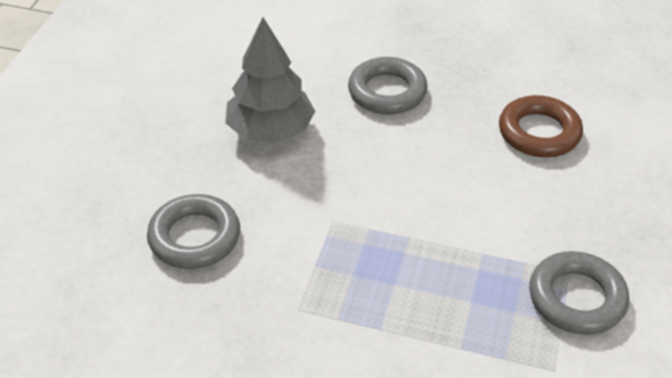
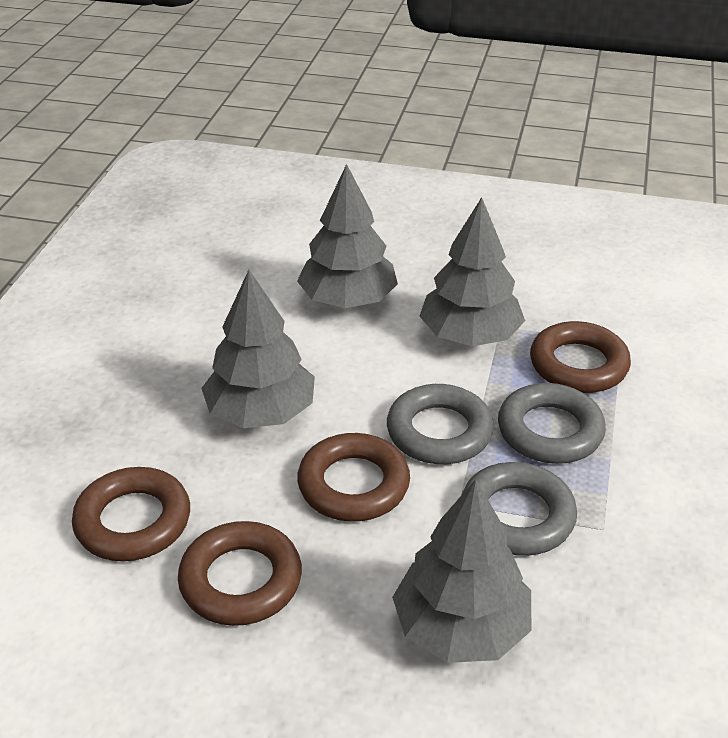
brown ring: [499,95,583,157] = 1 -> [72,467,190,561] [178,521,302,626] [297,433,410,522] [530,321,631,393] = 4
grey tree: [225,17,315,143] = 1 -> [201,270,315,428] [297,164,398,308] [392,479,531,663] [420,197,525,346] = 4

